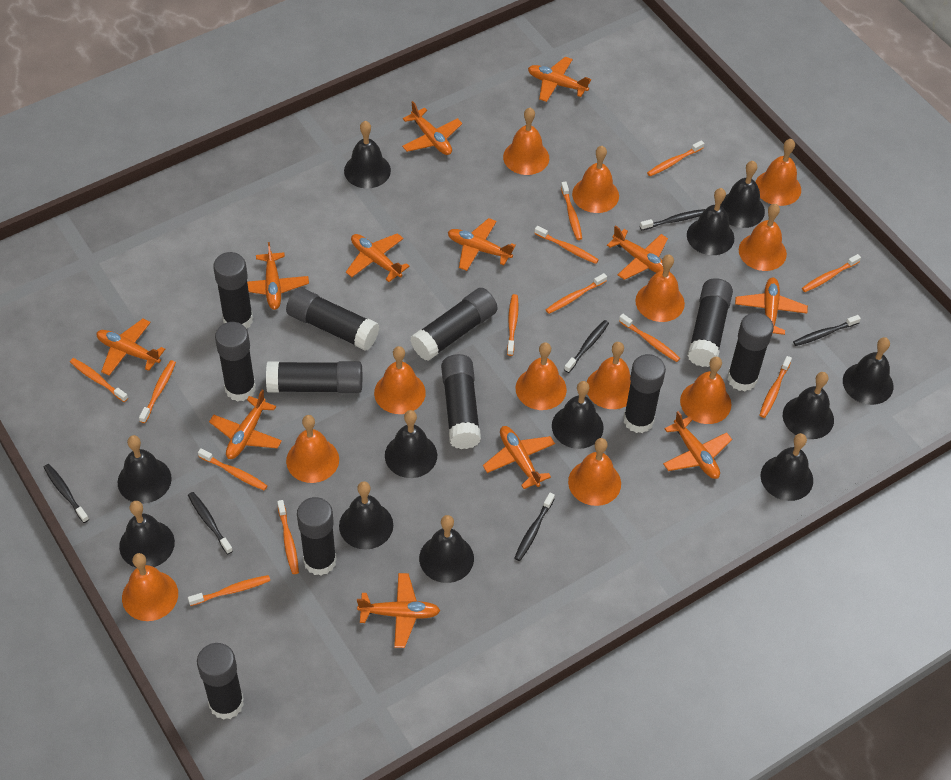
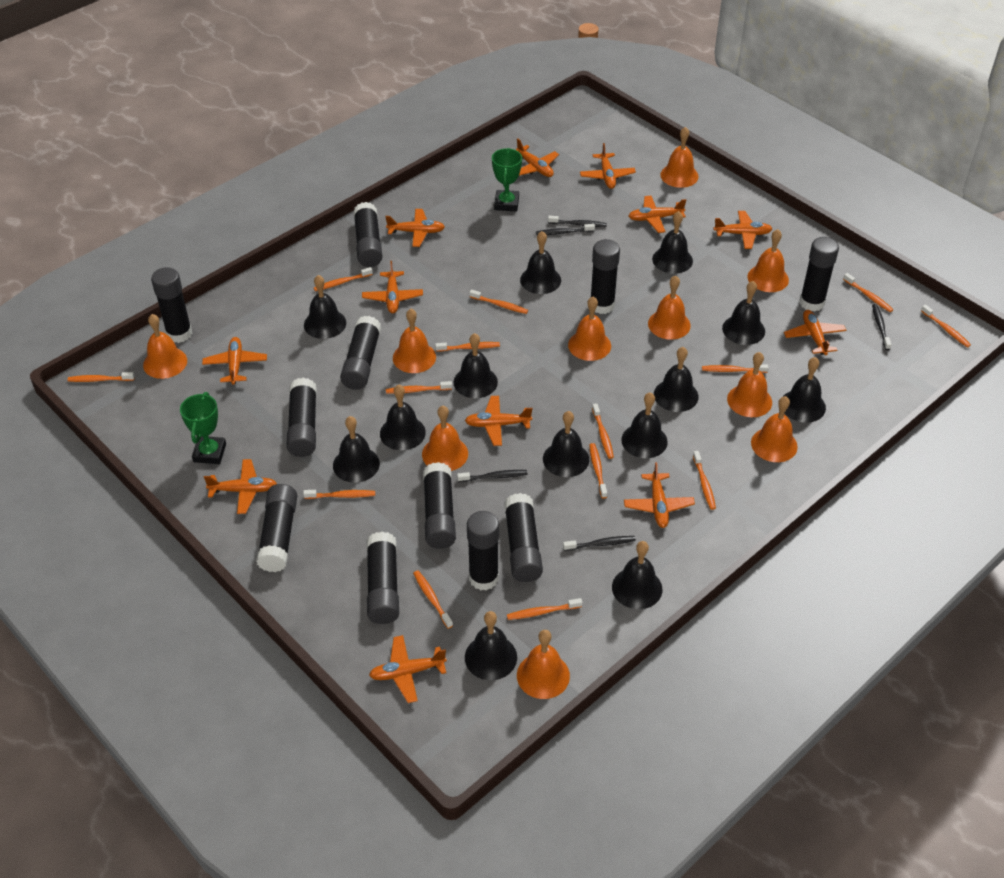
black bell: [118,435,172,504] [119,501,175,567] [339,481,393,549] [344,121,391,189] [385,410,437,478] [419,515,474,583] [552,381,604,449] [687,188,734,255] [720,161,765,228] [761,433,813,501] [783,372,834,439] [843,337,893,405] = 12 -> [304,275,346,339] [333,416,380,483] [380,384,426,450] [454,333,498,398] [465,611,517,680] [520,231,561,294] [543,411,589,477] [612,541,662,609] [621,392,668,458] [652,211,693,274] [654,347,699,412] [722,281,765,345] [783,357,826,423] = 13
black toothbrush: [43,464,89,523] [188,492,233,554] [515,493,555,561] [564,320,609,373] [640,209,705,230] [793,315,861,346] = 6 -> [457,470,528,482] [536,224,595,235] [548,216,607,227] [563,536,636,551] [872,304,892,350] = 5
green trophy: none = 0 -> [180,392,226,464] [492,148,522,211] = 2
orange bell: [122,553,178,621] [286,415,339,483] [374,346,426,414] [503,108,549,175] [516,342,567,410] [568,438,621,506] [572,146,619,213] [587,342,631,409] [635,254,685,322] [680,357,731,424] [739,204,787,271] [755,139,801,206] = 12 -> [143,314,187,379] [393,309,436,373] [422,406,468,471] [517,630,570,699] [568,297,611,361] [648,276,691,340] [660,127,699,188] [727,352,772,417] [747,229,789,292] [751,396,798,462] = 10
orange toothbrush: [70,358,128,402] [139,360,176,423] [188,575,270,606] [198,448,267,490] [277,500,299,574] [507,294,519,356] [534,226,599,264] [546,273,607,314] [561,182,582,240] [619,314,680,362] [647,140,704,176] [760,356,792,418] [802,254,861,292] = 13 -> [68,372,135,382] [303,490,375,499] [314,267,373,291] [386,381,452,394] [413,571,453,629] [435,342,500,352] [470,290,528,314] [507,598,582,620] [589,443,607,499] [592,403,614,459] [693,451,716,510] [702,364,769,373] [843,273,893,312] [921,305,971,348] = 14

